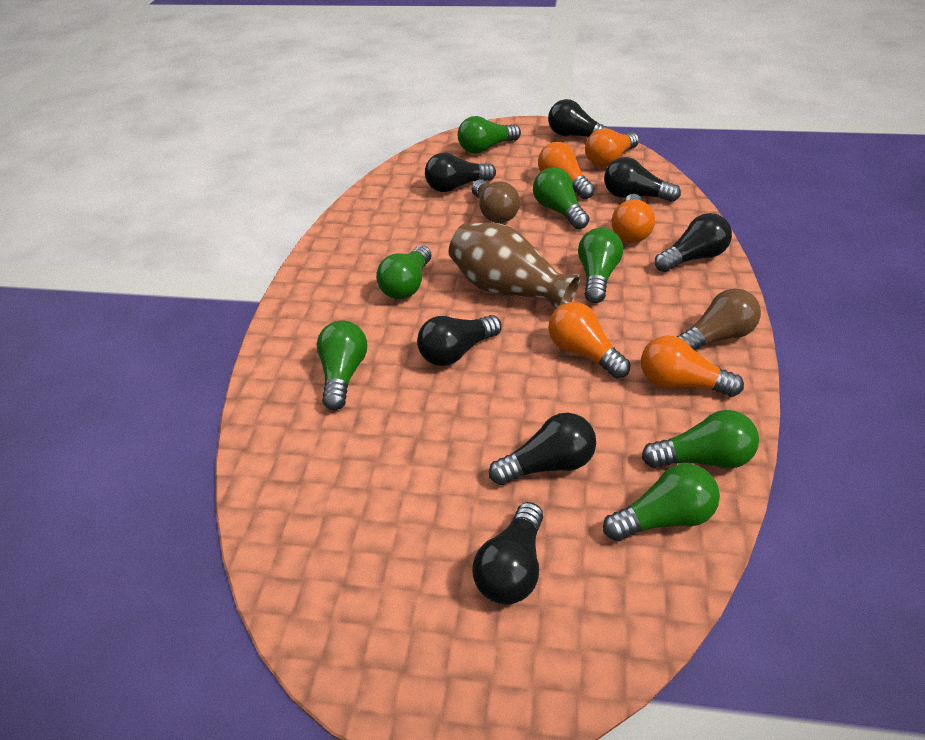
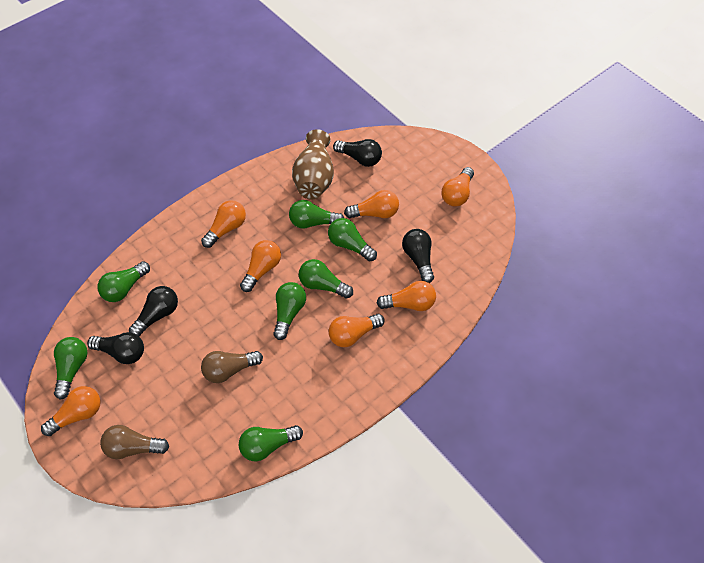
black light bulb: [417,315,502,366] [425,153,496,192] [472,502,543,605] [489,413,596,485] [548,99,611,137] [604,157,681,202] [655,213,732,272] = 7 -> [87,332,144,364] [129,286,178,337] [333,139,382,167] [402,229,434,283] = 4
orange light bulb: [538,142,595,199] [548,302,631,378] [585,128,639,167] [612,194,655,243] [641,336,744,397] = 5 -> [41,386,100,436] [201,200,246,248] [240,240,281,292] [329,314,385,347] [344,190,399,219] [376,281,436,311] [441,167,474,206] = 7

